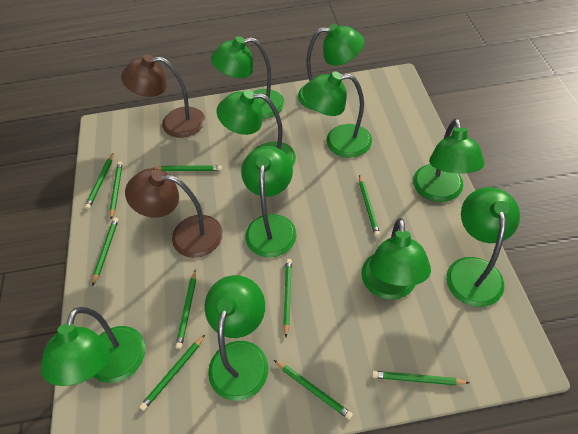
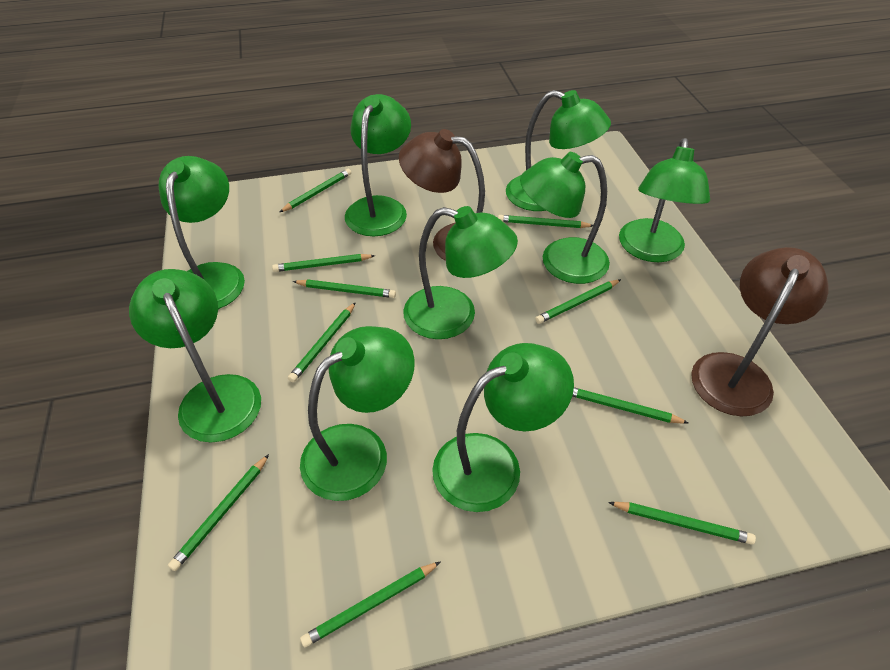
green lamp: [41,307,146,386] [204,275,269,401] [211,36,284,119] [217,90,296,167] [241,146,297,258] [298,24,364,110] [302,71,372,157] [361,218,431,300] [413,118,485,202] [446,187,520,307] = 10 -> [129,269,261,443] [159,156,245,309] [300,326,415,501] [345,94,411,236] [403,206,518,339] [432,343,574,512] [506,90,611,211] [520,152,610,284] [619,138,710,262] = 9

